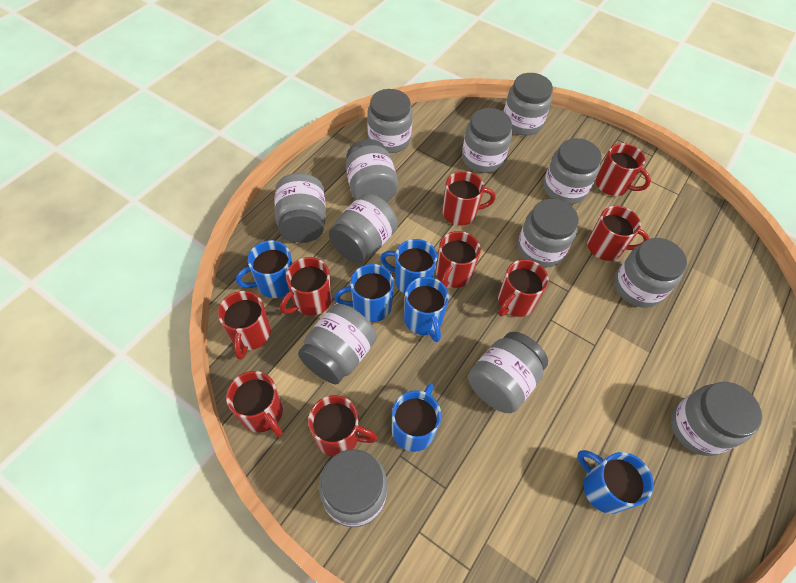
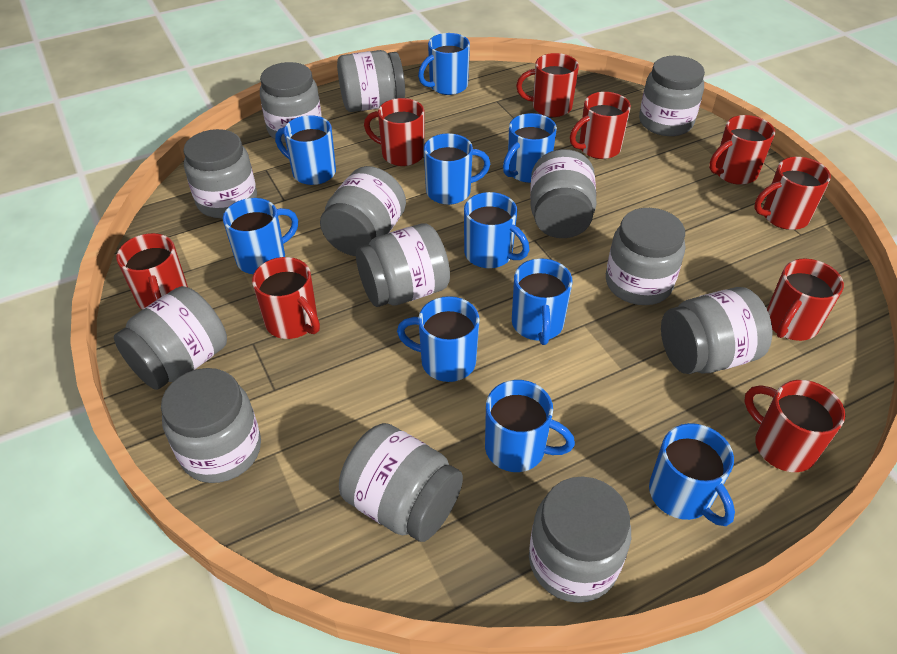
blue mug: [236,240,292,298] [334,264,394,322] [380,239,437,294] [392,383,441,452] [404,277,449,342] [577,450,654,514] = 6 -> [223,198,298,274] [275,115,336,185] [397,296,480,382] [418,33,470,95] [424,133,490,205] [464,192,529,268] [485,380,575,472] [503,113,557,183] [512,258,572,345] [649,423,735,526] = 10

